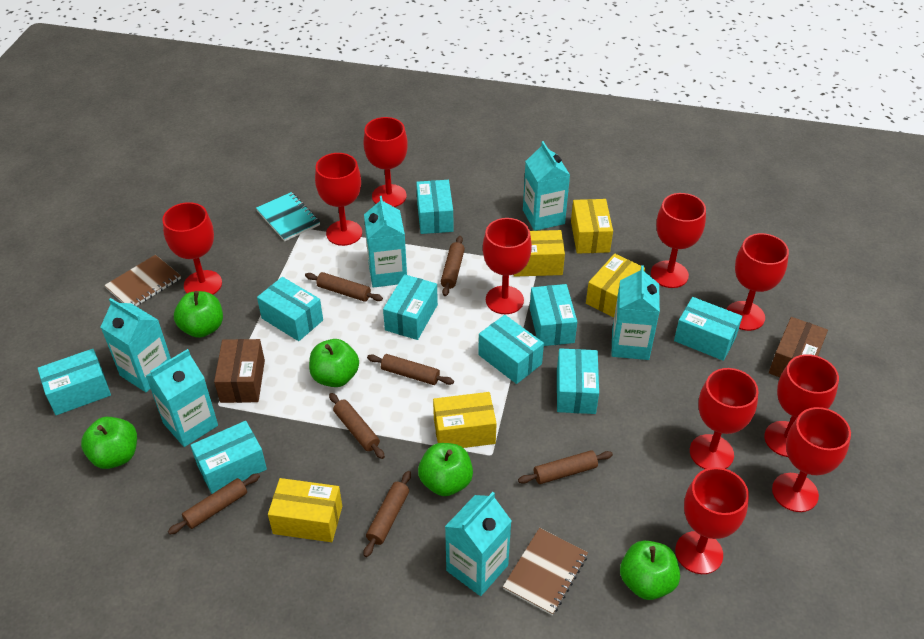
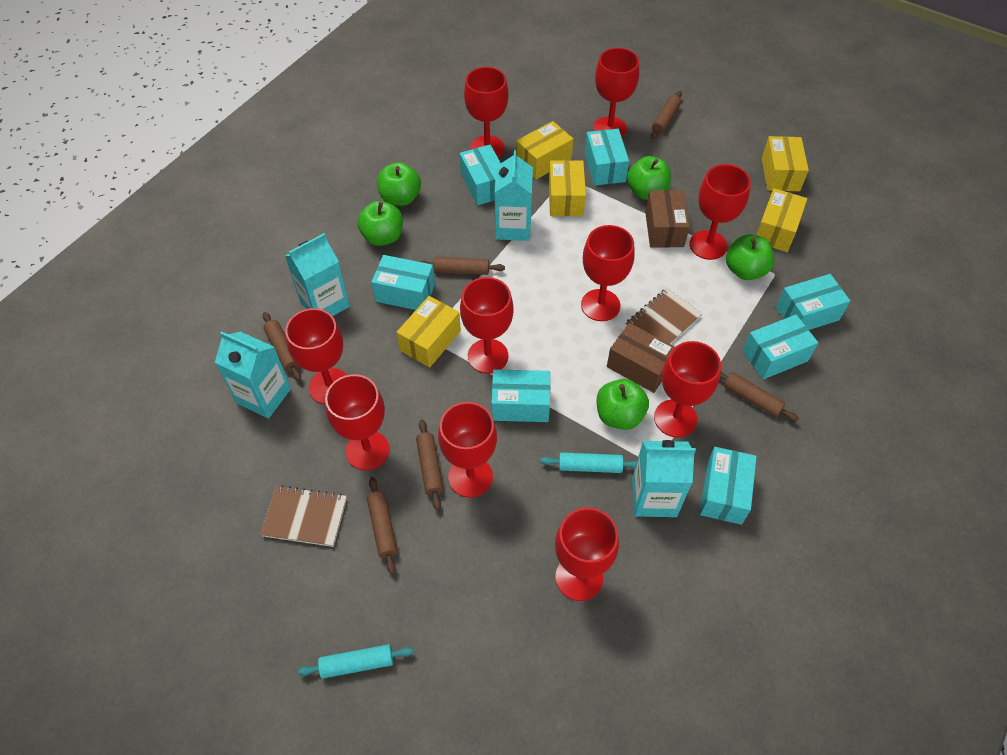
brown rolling pin: [168,473,260,534] [305,272,383,302] [329,393,385,459] [364,471,411,557] [367,354,454,385] [441,236,465,296] [518,450,613,484] = 7 -> [263,312,301,381] [367,477,398,574] [416,420,443,510] [420,257,505,275] [651,91,682,139] [720,371,799,422] = 6
turquoise box: [37,349,111,415] [190,421,267,494] [257,277,323,341] [383,274,438,340] [416,180,453,234] [478,315,544,384] [530,284,577,346] [557,348,599,414] [674,297,742,361] = 9 -> [371,255,435,310] [460,145,501,205] [492,369,550,422] [585,129,629,186] [700,447,757,525] [742,315,818,379] [776,274,850,330] = 7
turquoise carton: [101,298,171,392] [146,349,218,447] [364,196,407,288] [445,492,512,596] [523,141,570,231] [611,265,660,360] = 6 -> [215,331,291,419] [285,233,350,316] [495,150,533,241] [632,440,696,517] = 4
turquoise notebook: [256,192,320,241] = 1 -> none = 0
turquoise rolling pin: none = 0 -> [298,644,413,679] [540,452,637,473] = 2

